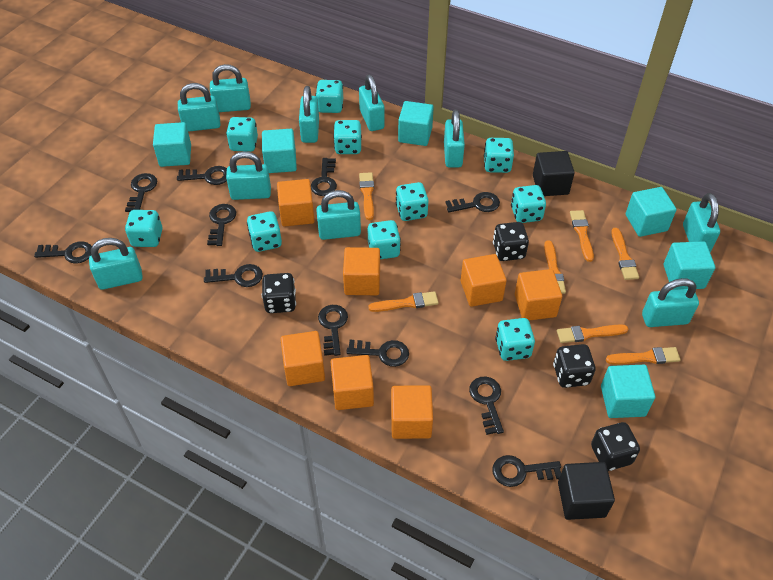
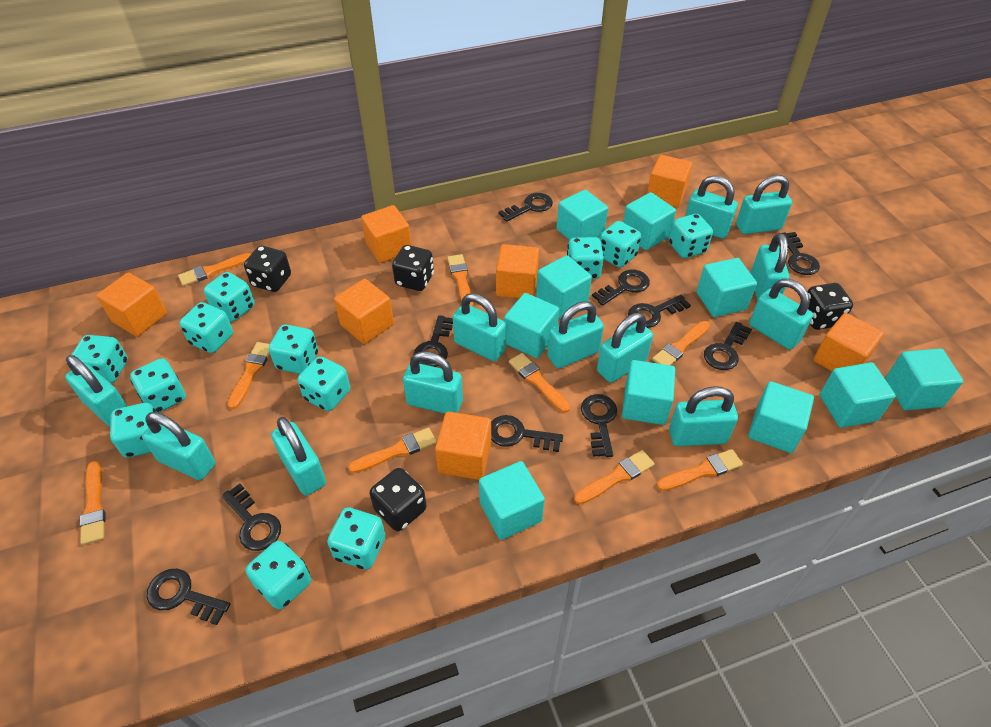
black cube: [533,151,575,196] [558,462,615,520] = 2 -> none = 0
black key: [34,241,92,264] [125,173,157,212] [177,166,227,185] [204,264,263,287] [207,204,236,246] [311,158,337,196] [318,305,348,356] [346,340,409,367] [445,192,500,212] [469,377,504,435] [492,455,561,487] = 11 -> [146,569,230,625] [221,483,281,551] [413,315,453,367] [491,415,563,452] [499,193,553,222] [581,394,617,457] [592,270,650,306] [628,295,691,328] [704,322,752,370] [782,232,820,275] = 10
orange brush: [359,172,374,220] [368,291,439,312] [544,240,566,294] [557,324,628,343] [570,210,594,262] [606,347,680,365] [611,228,639,280] = 7 -> [80,461,105,545] [178,253,251,286] [227,342,270,409] [348,428,437,473] [447,254,473,306] [509,353,570,413] [574,450,655,504] [652,321,710,365] [657,449,743,491] = 9
turquoise cube: [153,122,191,167] [262,129,297,173] [398,101,434,146] [601,365,655,418] [625,187,677,237] [663,241,715,290] = 6 -> [479,461,545,540] [504,293,559,358] [536,255,592,318] [557,190,608,240] [622,360,675,425] [623,192,676,250] [697,258,757,317] [748,381,814,453] [820,362,896,428] [886,348,963,410] = 10
turquoise dice: [125,210,162,247] [226,117,258,152] [247,211,282,252] [316,80,343,113] [333,120,362,154] [368,220,401,259] [396,182,429,221] [484,138,514,173] [495,318,535,361] [511,185,546,223] = 10 -> [71,335,128,383] [110,403,156,458] [130,358,186,413] [179,302,233,353] [204,272,255,322] [246,541,311,610] [269,325,318,374] [298,356,350,411] [327,508,386,569] [567,237,604,279] [600,221,641,268] [669,214,713,258] = 12
turquoise padlock: [89,238,143,290] [178,83,220,132] [210,64,251,112] [226,151,271,200] [299,86,319,143] [316,190,361,240] [359,75,384,131] [444,110,465,167] [642,278,699,327] [683,193,720,252] = 10 -> [65,355,127,426] [142,412,215,480] [271,417,326,496] [403,351,463,414] [453,293,506,361] [547,301,604,368] [597,313,653,383] [669,386,738,446] [685,175,738,239] [736,175,792,235] [749,279,813,350] [751,233,789,301] = 12

